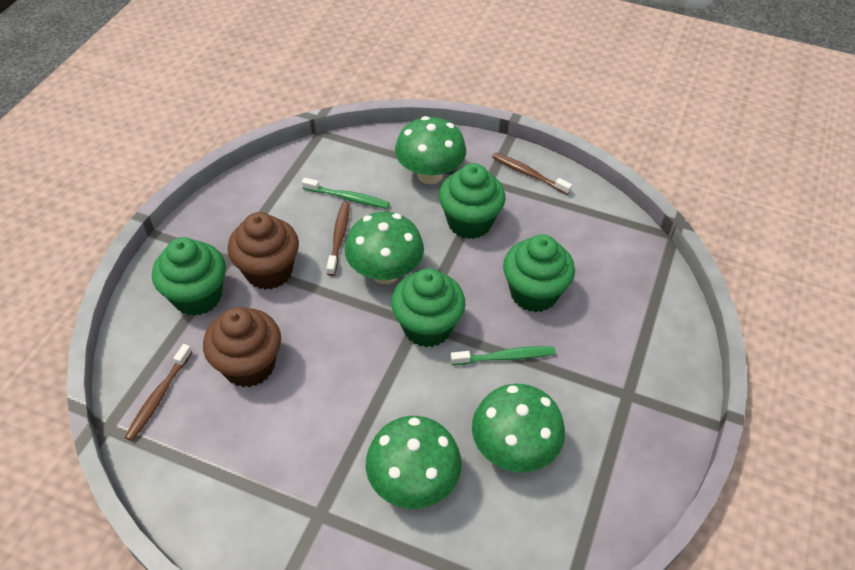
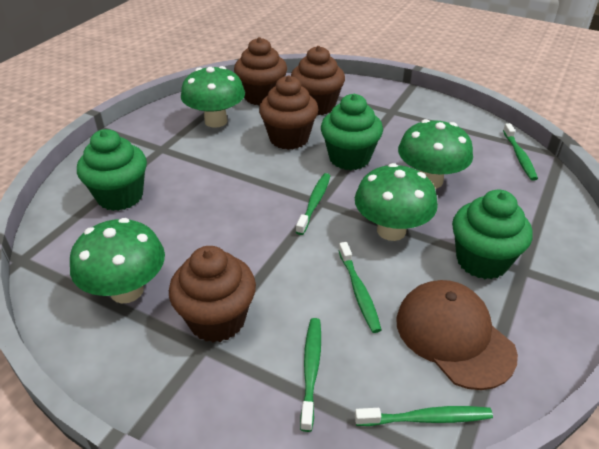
brown cap: none = 0 -> [396,280,518,390] = 1
brown cupcake: [203,307,281,387] [228,212,299,290] = 2 -> [169,246,256,342] [234,37,287,106] [259,75,319,150] [291,46,345,115] = 4
brown toothbrush: [125,344,192,441] [326,202,350,276] [492,153,572,195] = 3 -> none = 0
green cupcake: [152,237,226,316] [391,268,465,347] [439,163,505,239] [503,234,575,312] = 4 -> [77,129,147,211] [321,94,383,170] [452,189,533,279] = 3
green toothbrush: [302,178,390,209] [450,346,556,365] = 2 -> [296,173,330,235] [300,318,321,432] [338,242,381,333] [355,406,493,426] [503,123,538,181] = 5

